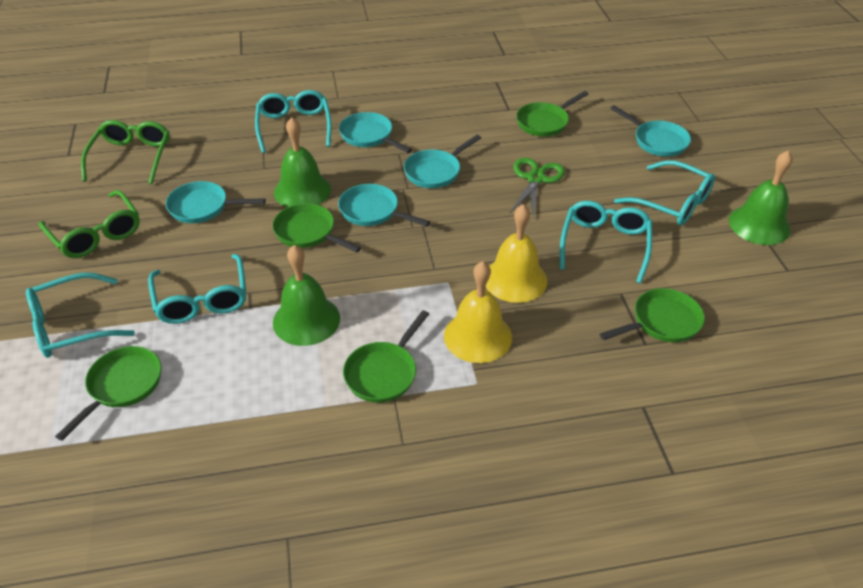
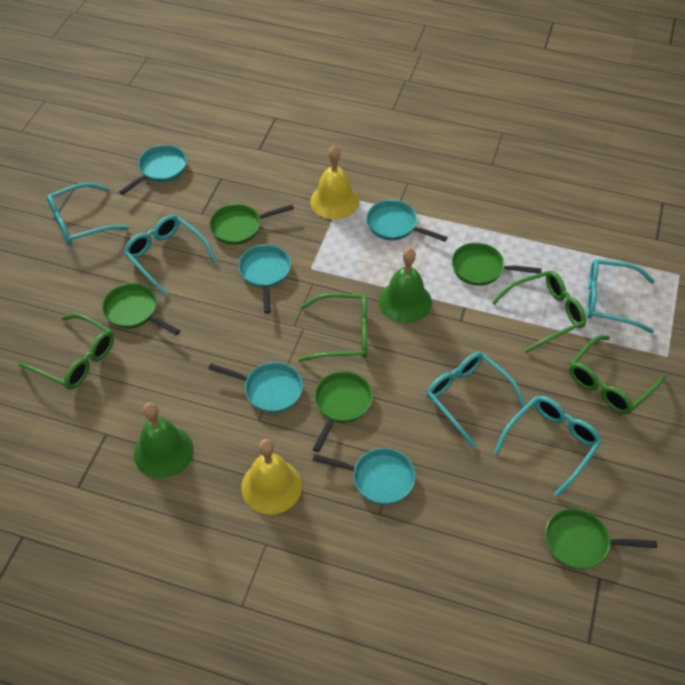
green bell: [273,245,340,346] [274,117,331,207] [729,150,793,245] = 3 -> [134,403,193,478] [379,248,432,323] = 2
green glasses: [39,190,140,258] [81,120,170,184] = 2 -> [18,313,114,390] [298,293,367,362] [492,271,586,353] [569,336,666,414] = 4
green scissors: [509,157,565,218] = 1 -> none = 0

